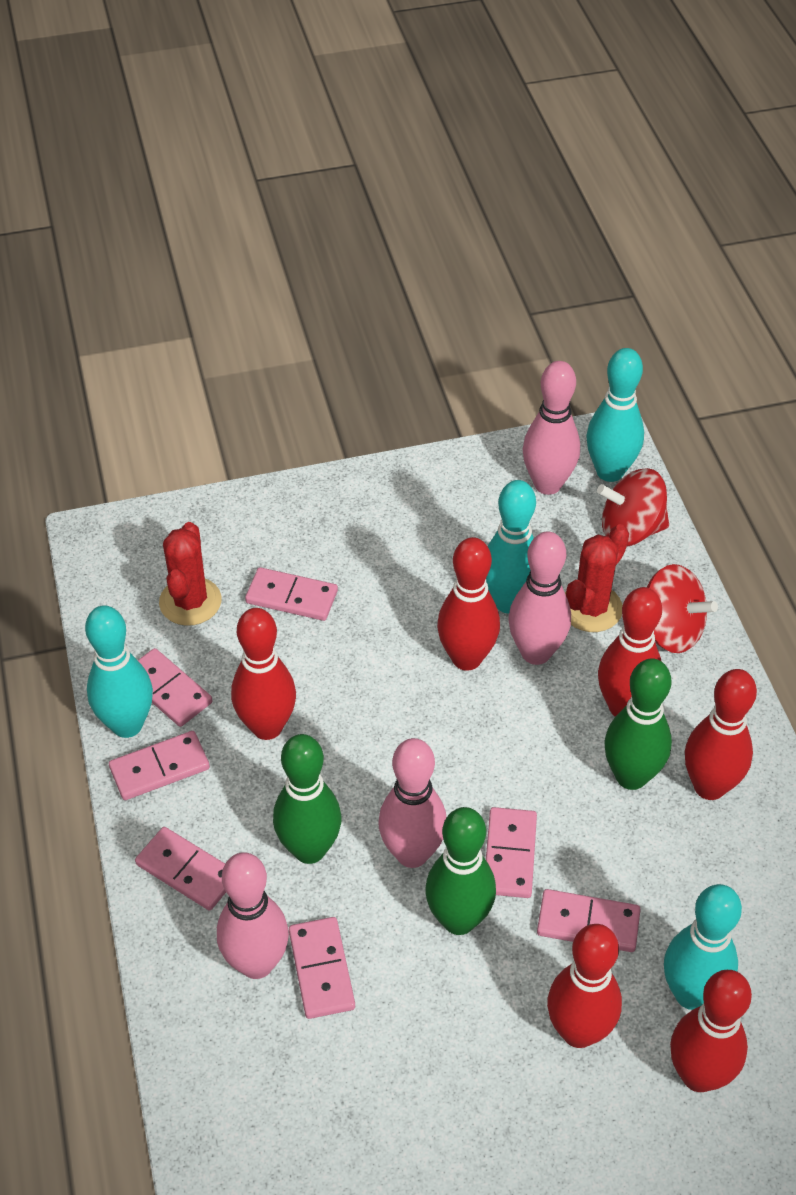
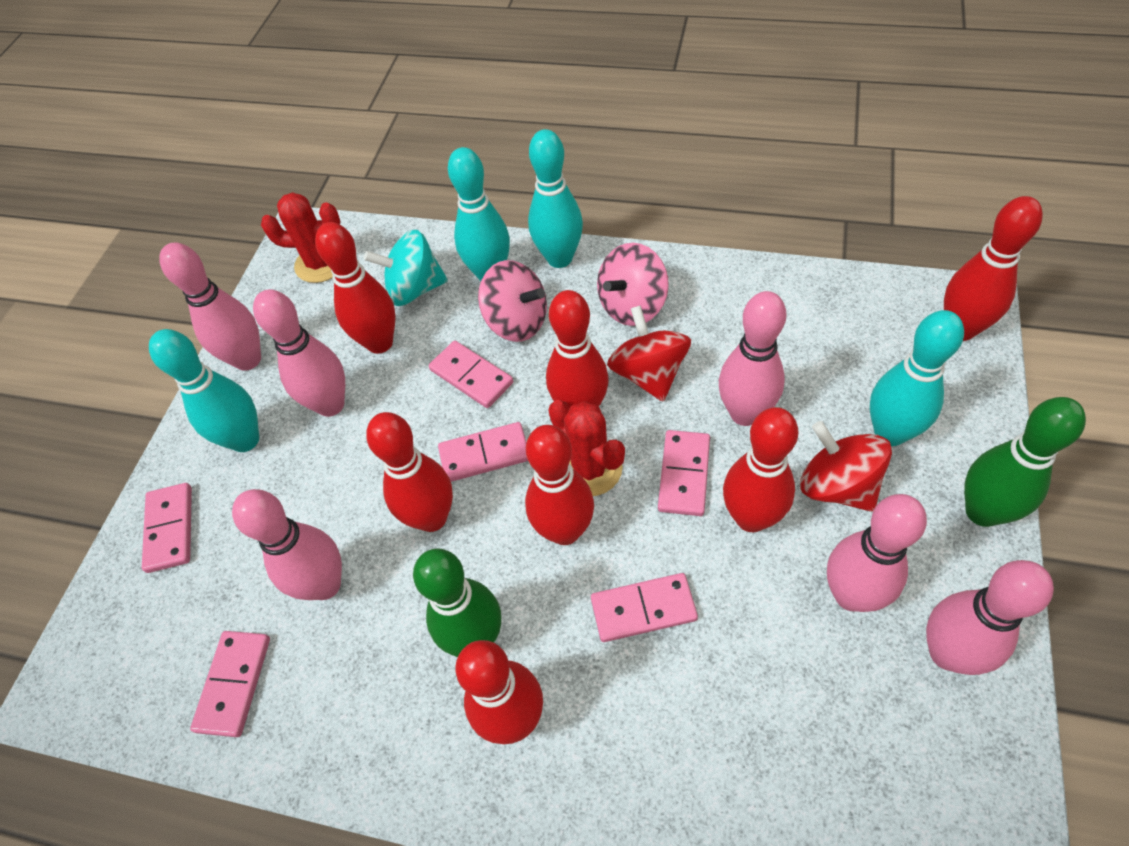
green bowling pin: [273,734,342,864] [425,807,496,935] [604,658,672,790] = 3 -> [413,548,501,657] [964,397,1086,527] = 2
pink bowling pin: [217,852,289,979] [378,738,446,868] [508,531,571,665] [523,361,580,495] = 4 -> [159,242,261,371] [232,489,342,600] [253,289,345,417] [719,291,786,426] [827,494,927,612] [926,560,1054,675] = 6
pink domino: [109,731,210,800] [135,827,226,911] [138,648,212,727] [245,567,338,621] [289,917,355,1019] [486,807,537,898] [537,889,641,952] = 7 -> [142,483,192,573] [190,631,270,737] [429,341,513,408] [438,422,528,482] [591,573,698,642] [658,430,710,516] = 6
pink spinning top: none = 0 -> [478,260,547,342] [597,243,669,326] = 2
red bowling pin: [231,608,296,740] [437,537,500,671] [547,924,622,1048] [598,587,662,717] [670,970,752,1092] [685,669,757,800] = 6 -> [315,222,396,354] [366,412,453,532] [455,640,543,744] [525,425,594,545] [546,290,609,408] [723,407,798,532] [944,196,1043,341] = 7
turquoise spinning top: none = 0 -> [364,230,448,306] = 1

